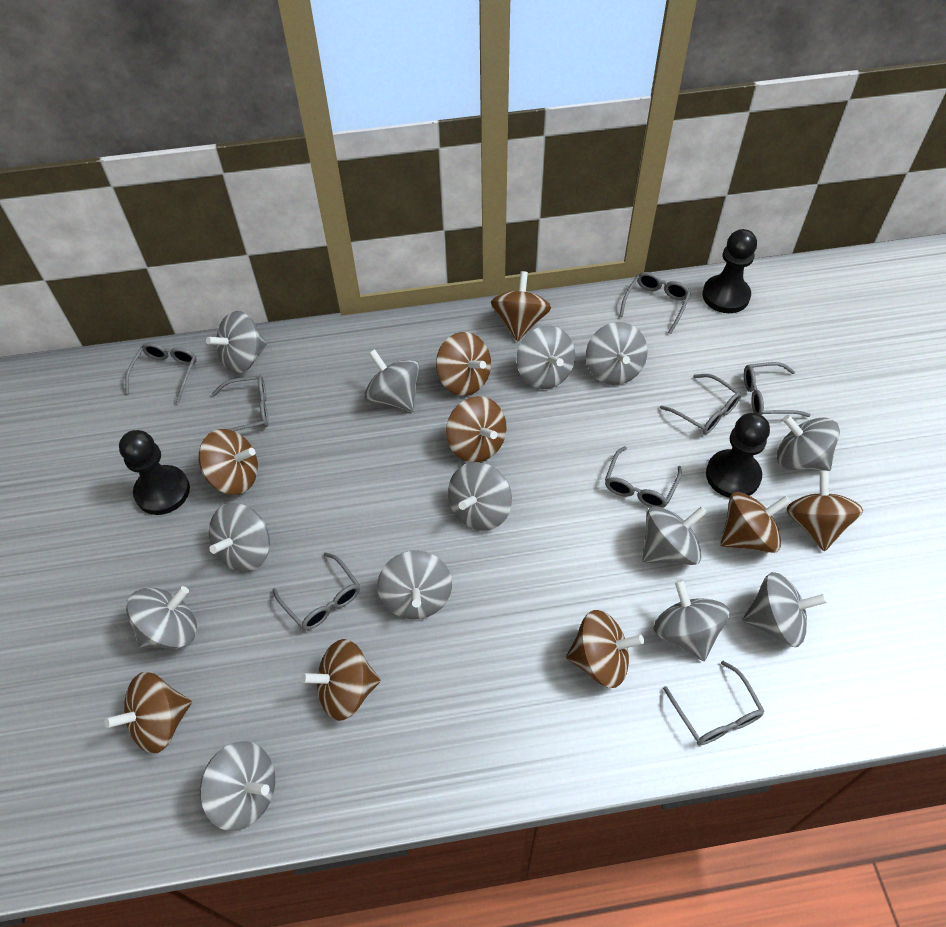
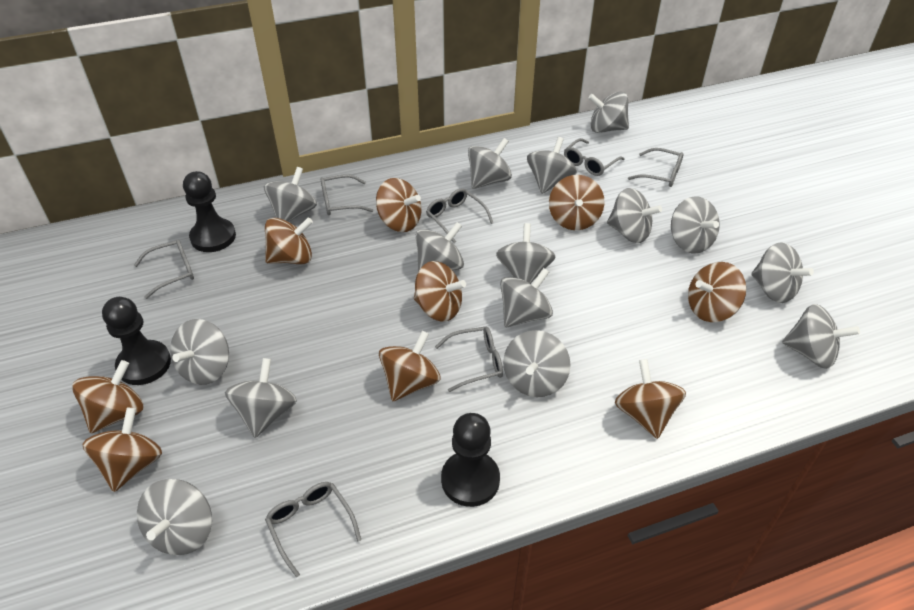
grey glasses: [125,343,197,404] [212,375,269,431] [272,552,360,630] [605,446,682,508] [619,272,691,334] [660,374,741,434] [663,661,764,745] [744,362,811,417] = 8 -> [134,239,194,299] [265,482,361,577] [320,174,373,215] [426,188,493,243] [435,327,503,392] [564,138,624,176] [628,148,683,187] = 7
grey spinning top: [126,586,197,649] [200,741,275,831] [206,311,267,374] [209,503,270,572] [365,349,419,412] [377,551,452,619] [448,462,512,531] [517,326,575,389] [586,322,648,385] [642,506,707,565] [653,579,730,661] [742,572,827,647] [777,415,840,471] = 13 -> [137,479,212,555] [170,319,229,385] [225,358,297,438] [264,167,317,222] [416,222,464,271] [468,138,512,189] [496,223,555,284] [500,268,553,327] [503,330,571,397] [527,137,577,194] [588,91,629,133] [607,188,662,243] [671,196,720,254] [751,242,814,303] [782,304,860,369] = 15

